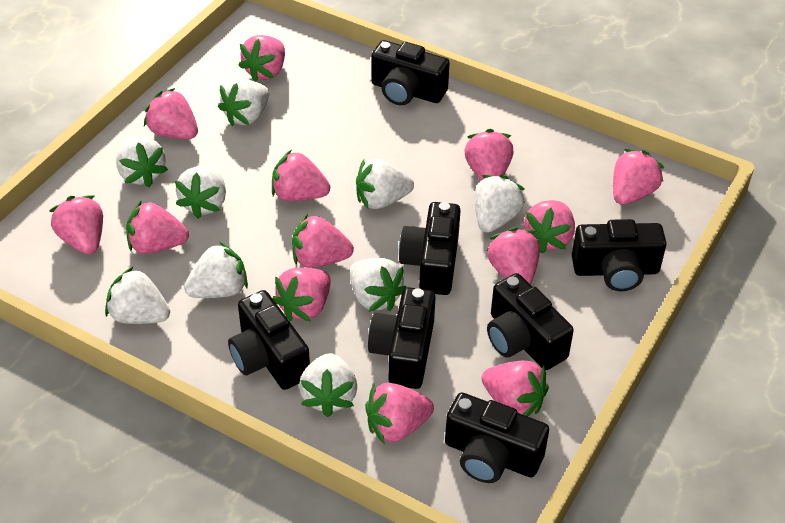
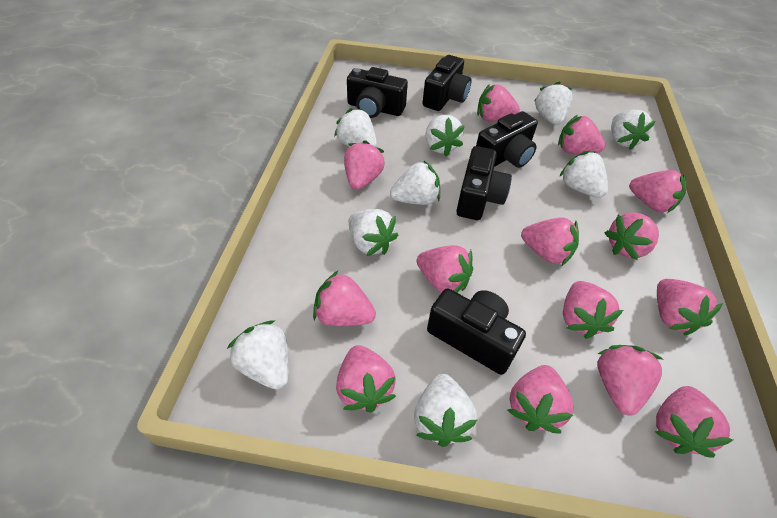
black camera: [228,290,310,390] [368,287,436,389] [371,40,450,105] [399,202,461,295] [445,393,549,483] [487,273,574,370] [572,219,666,291] = 7 -> [347,67,408,118] [422,55,471,111] [427,288,526,375] [456,146,512,220] [476,111,538,168] = 5
pink strawberry: [50,195,103,254] [126,200,189,254] [144,88,198,139] [238,35,285,82] [272,150,330,201] [272,268,330,322] [292,213,354,268] [365,383,434,444] [464,129,514,181] [482,361,549,417] [487,227,540,284] [524,200,575,253] [613,149,664,205] = 13 -> [313,270,376,326] [336,345,396,412] [344,140,385,190] [417,245,473,293] [477,84,520,121] [507,365,574,434] [521,217,579,266] [558,115,605,154] [563,281,623,339] [597,345,663,416] [604,212,659,260] [629,170,686,213] [655,386,733,458] [657,279,723,335] = 14

